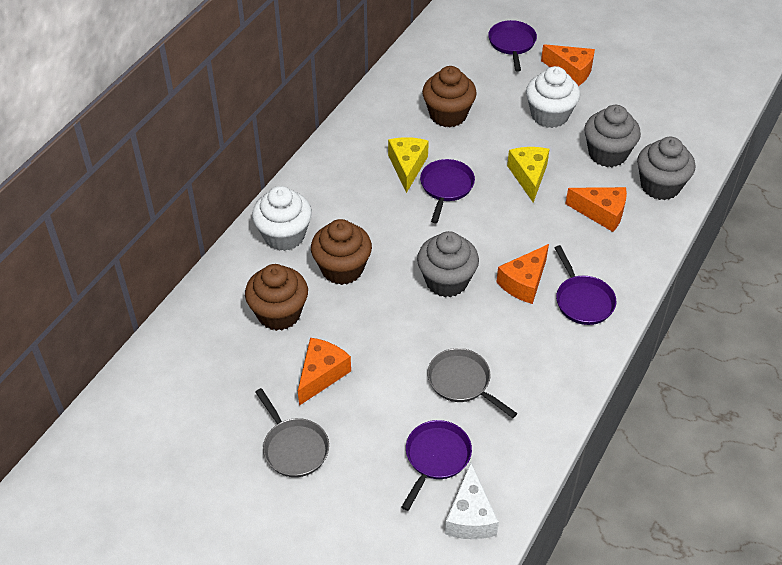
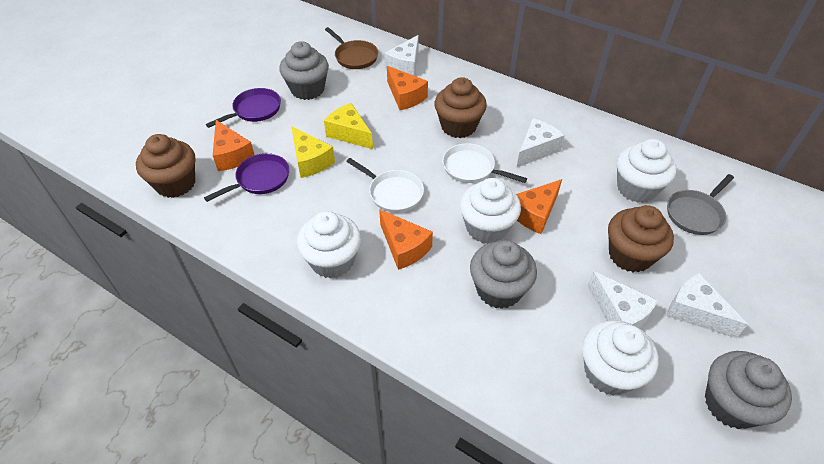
brown pan: none = 0 -> [325,27,378,69] = 1
grey pan: [256,388,329,477] [427,348,517,418] = 2 -> [667,174,734,235] = 1
purple pan: [402,420,472,511] [420,159,475,223] [488,20,537,72] [554,245,616,325] = 4 -> [204,153,289,202] [206,88,281,128] = 2
white cheese: [445,463,499,539] = 1 -> [384,35,419,76] [517,118,565,167] [588,271,658,329] [667,273,748,338] = 4
white cupcake: [252,186,312,251] [526,66,580,128] = 2 -> [297,211,361,279] [460,178,521,244] [582,320,659,396] [617,139,677,203] = 4
white pan: none = 0 -> [346,158,424,213] [442,143,527,183] = 2

